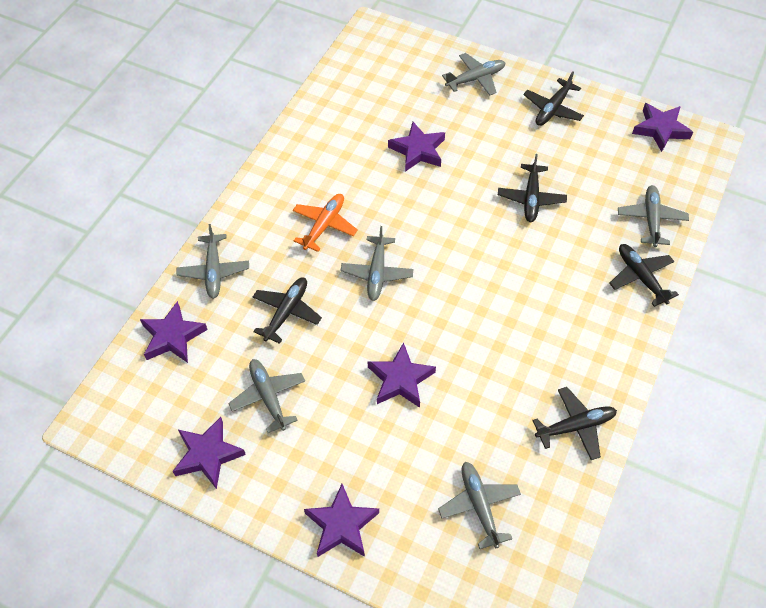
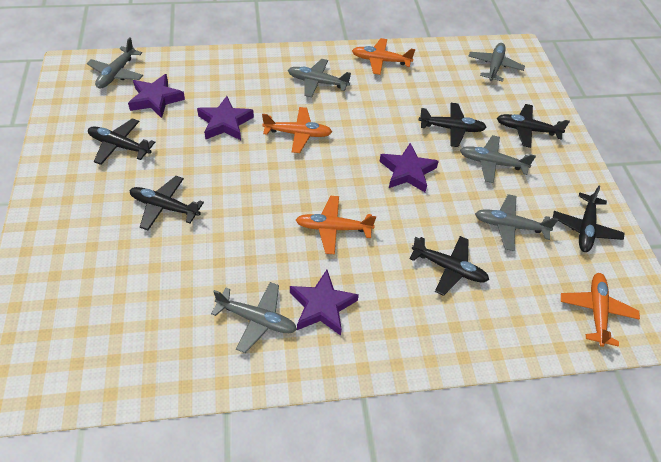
black plane: [253,278,322,344] [498,154,567,222] [523,71,584,126] [532,387,617,460] [609,244,679,307] = 5 -> [88,118,155,165] [129,176,204,230] [410,236,489,296] [419,103,487,147] [497,104,570,148] [553,185,624,252] = 6
orange plane: [293,194,358,252] = 1 -> [262,107,332,153] [296,196,376,254] [352,38,415,75] [561,273,640,347] = 4
purple star: [140,301,208,363] [172,417,246,489] [304,484,379,557] [368,343,436,408] [388,122,445,172] [632,103,693,152] = 6 -> [128,74,185,118] [197,96,254,140] [290,270,359,336] [379,143,439,192] = 4

